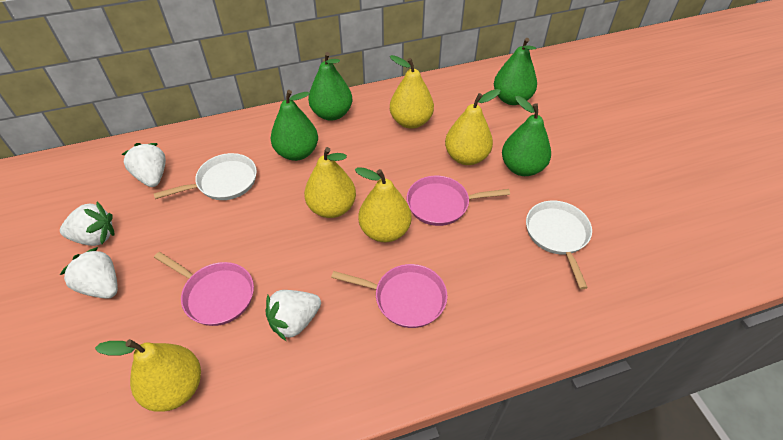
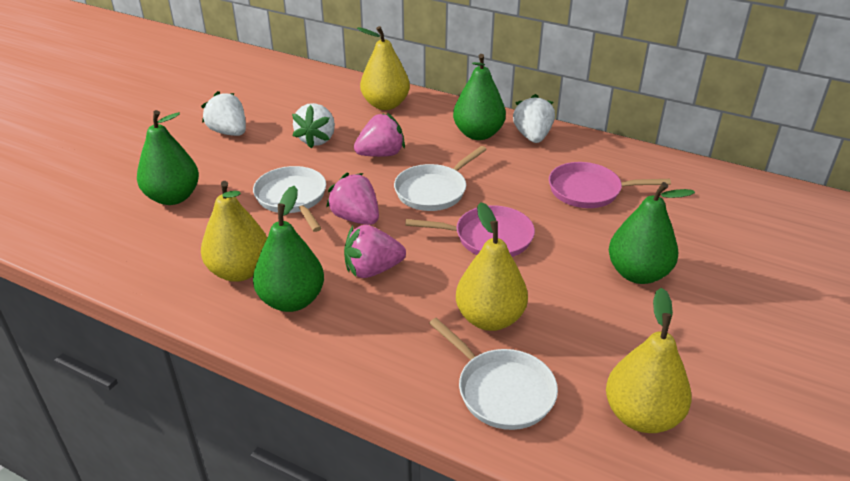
pink pan: [154,252,254,326] [331,264,448,328] [407,176,510,226] = 3 -> [405,205,535,257] [549,162,671,208] = 2
pink strawberry: none = 0 -> [326,172,379,225] [344,225,406,278] [354,113,405,157] = 3
white pan: [153,153,257,200] [526,201,592,289] = 2 -> [253,166,326,232] [394,146,487,211] [429,318,558,430] = 3
white strawberry: [60,201,114,246] [60,247,118,299] [121,143,166,187] [265,290,321,341] = 4 -> [201,91,246,136] [292,103,335,148] [513,94,555,143] = 3
yellow pear: [95,339,201,412] [304,147,356,218] [355,167,412,242] [390,55,434,129] [445,89,501,165] = 5 -> [201,181,267,282] [357,26,410,110] [456,202,528,331] [606,288,692,433] = 4

